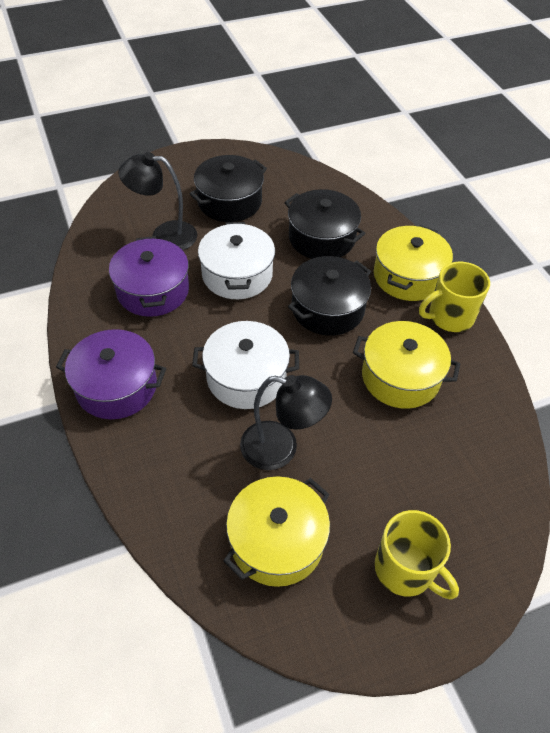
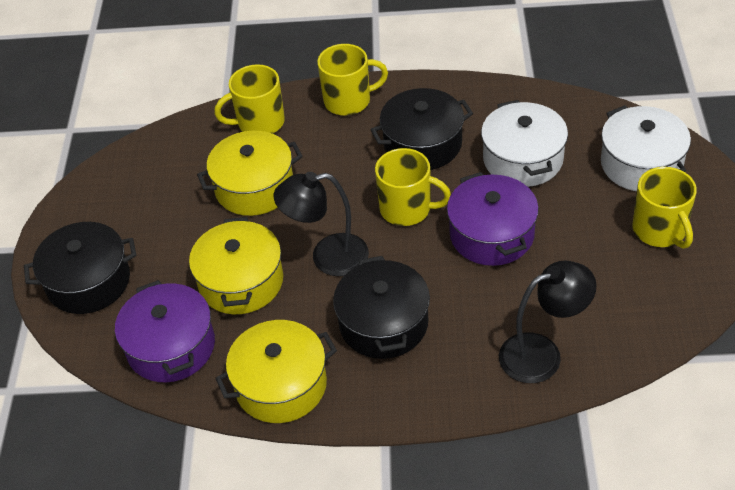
yellow mug: [375,510,459,599] [419,262,490,332] = 2 -> [214,64,285,134] [317,44,388,116] [375,148,451,226] [633,167,697,249] = 4

